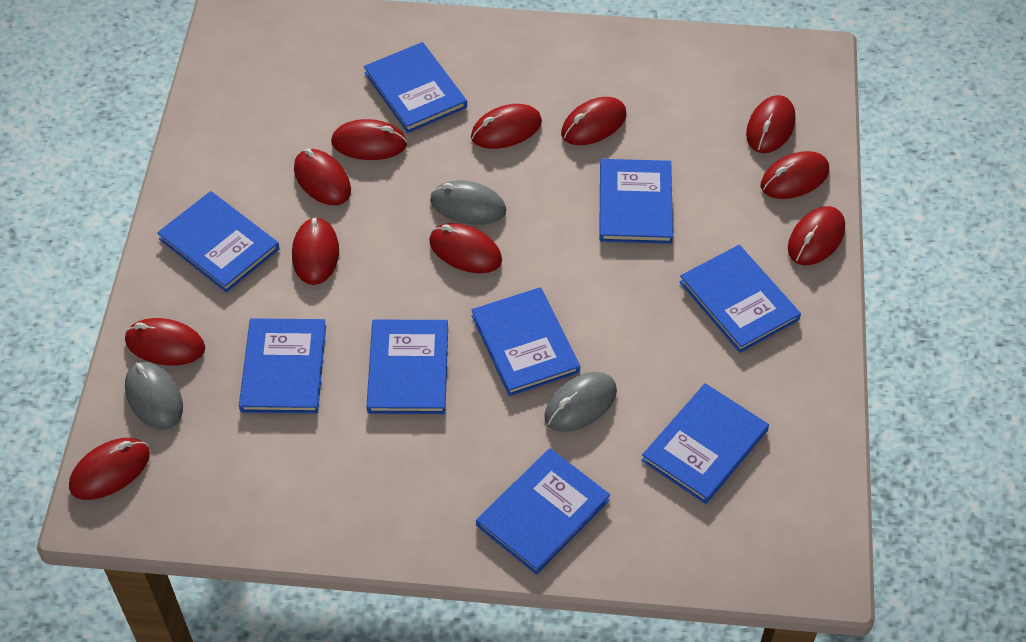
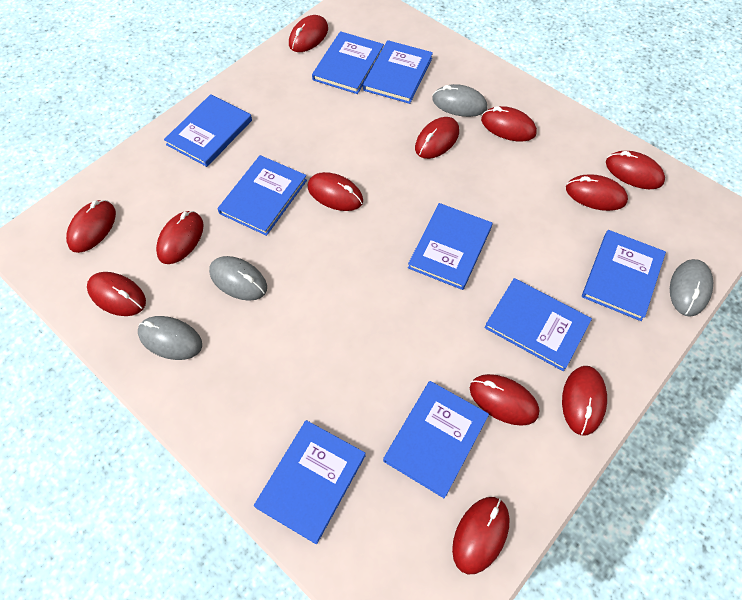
grey mouse: [125,362,183,430] [430,180,506,225] [544,372,617,432] = 3 -> [138,316,202,360] [209,256,267,301] [432,84,487,117] [670,259,713,317] = 4
red mouse: [69,438,150,500] [125,318,205,366] [292,217,339,285] [294,148,351,205] [331,119,407,160] [429,223,502,273] [471,104,542,149] [561,97,627,145] [746,95,796,153] [761,151,829,199] [788,206,845,265] = 11 -> [66,200,116,253] [87,272,146,316] [156,211,204,264] [289,15,328,52] [308,172,363,211] [415,117,459,159] [452,497,510,574] [470,374,539,426] [481,106,537,142] [562,366,607,435] [566,174,628,211] [606,151,665,189] = 12

